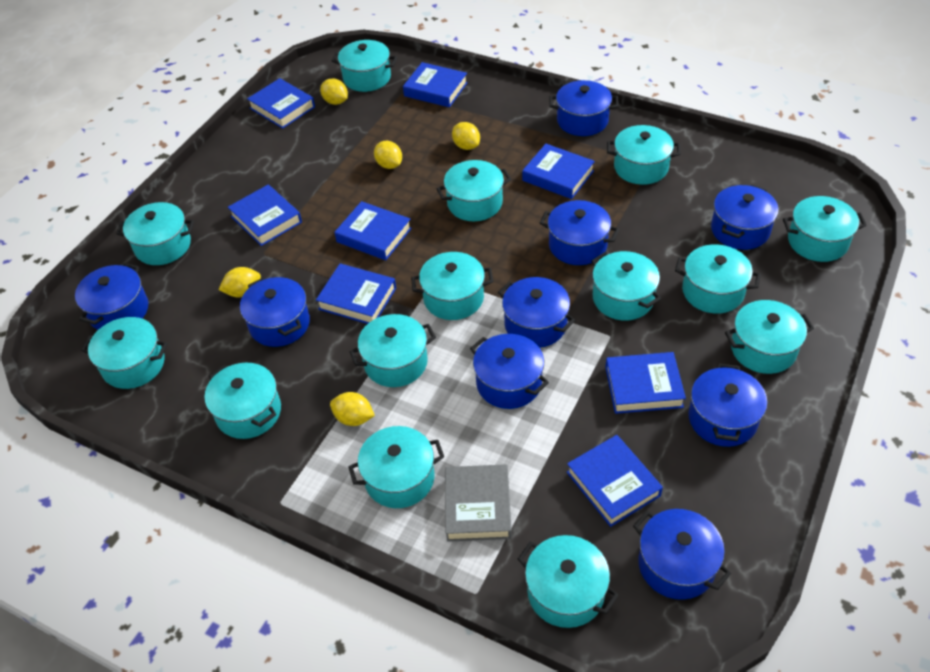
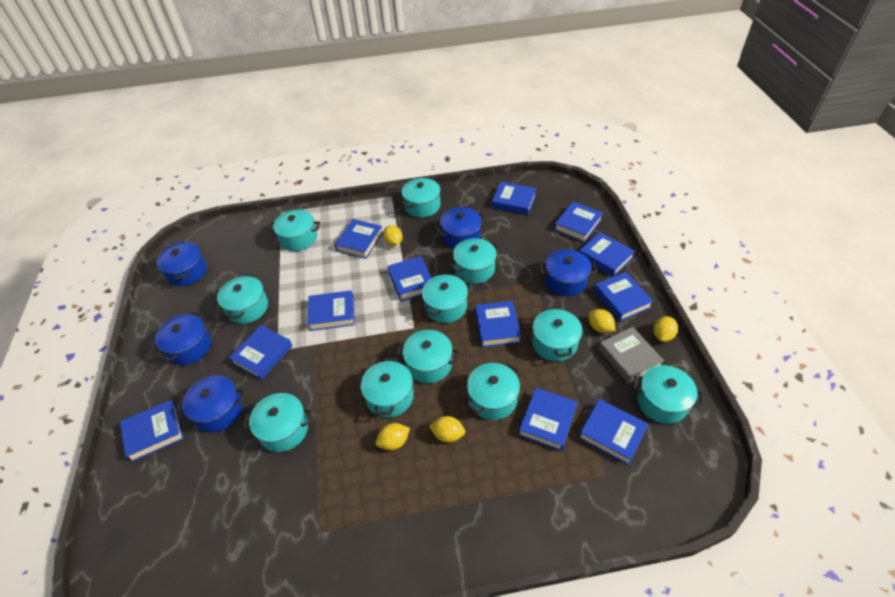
blue book: [228,185,302,246] [247,78,315,129] [316,264,396,324] [334,201,412,260] [403,62,468,107] [522,144,595,199] [567,435,663,527] [605,352,686,414] = 8 -> [120,400,184,462] [229,325,292,380] [308,290,355,331] [335,219,383,259] [387,256,431,302] [475,301,521,347] [492,182,537,215] [519,387,578,451] [554,201,603,242] [579,232,635,277] [579,399,649,465] [594,272,654,321] = 12
blue pot: [75,263,148,330] [240,277,310,347] [470,334,549,409] [498,277,575,348] [540,200,619,265] [549,80,619,136] [633,509,731,600] [688,364,767,447] [711,185,779,250] = 9 -> [155,312,211,365] [156,241,207,286] [177,375,244,432] [436,207,486,248] [539,249,597,296] = 5
turquoise pot: [81,317,168,389] [116,202,194,265] [205,363,281,439] [332,40,397,92] [348,426,444,508] [349,314,436,387] [411,252,494,320] [436,160,511,221] [518,535,618,628] [591,251,661,320] [607,125,681,185] [675,244,761,314] [725,300,814,374] [783,196,867,262] = 14 -> [217,275,268,324] [243,393,312,452] [269,210,320,251] [360,358,414,418] [396,330,459,383] [401,178,441,218] [422,274,468,323] [449,238,500,284] [466,363,520,420] [532,307,582,361] [633,365,703,424] = 11

